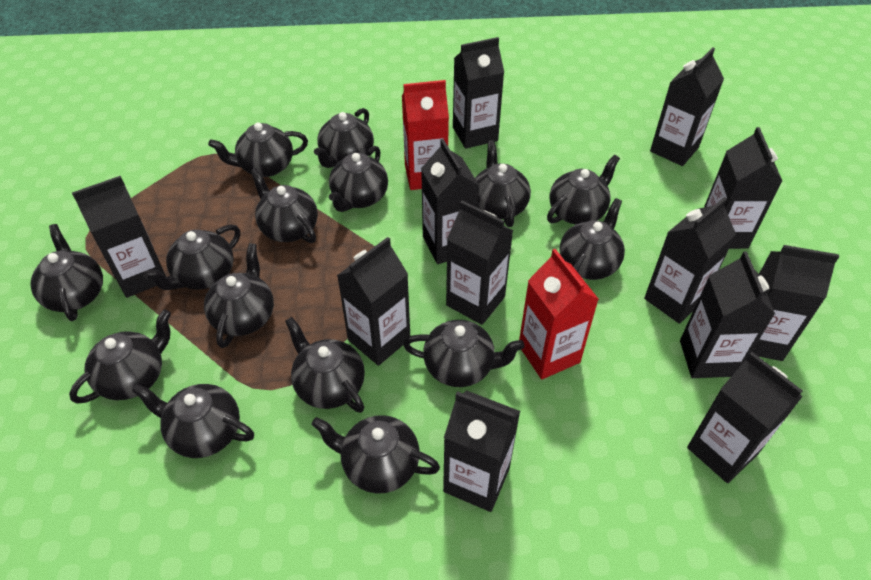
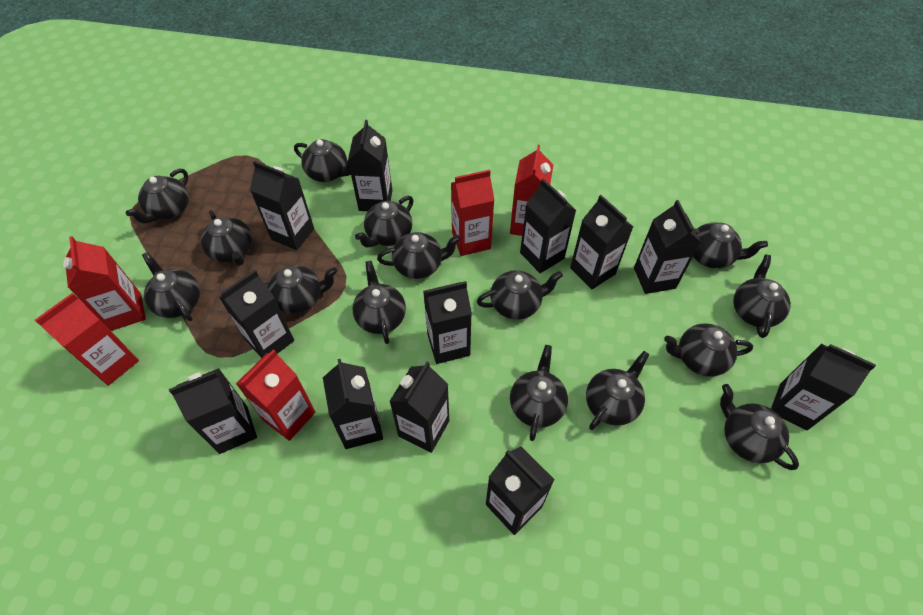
red carton: [402,80,449,190] [519,249,599,379] = 2 -> [35,293,139,386] [63,236,146,331] [236,349,315,441] [451,170,494,256] [510,145,553,236] = 5

